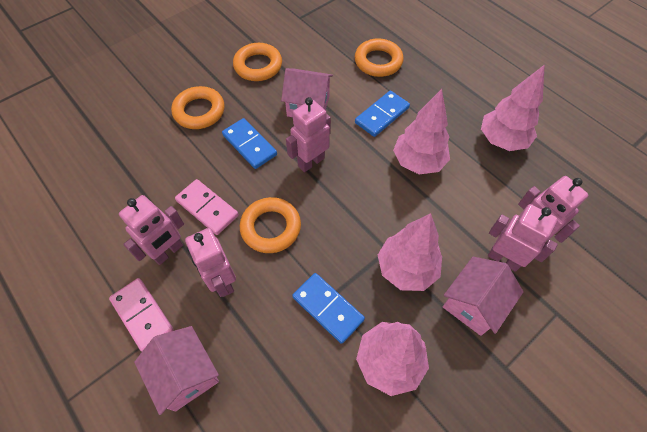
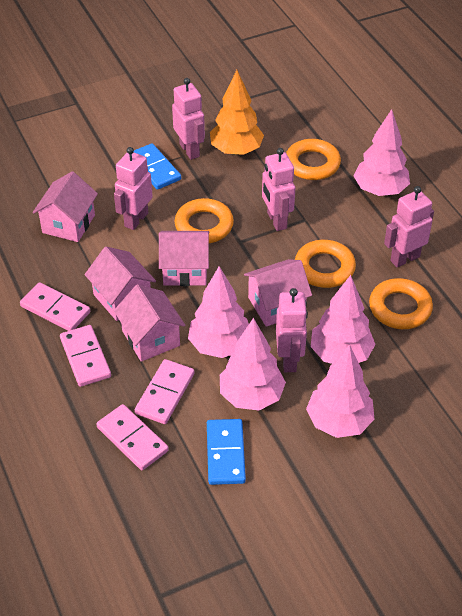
blue domino: [222,118,277,169] [292,273,365,344] [355,90,410,137] = 3 -> [134,143,181,190] [207,419,246,485] = 2
orange tree: none = 0 -> [210,70,264,155] = 1
pink domino: [109,278,174,352] [175,179,239,235] = 2 -> [20,282,90,331] [60,325,111,387] [96,404,169,470] [135,359,195,424] = 4
pink house: [134,326,219,415] [281,68,333,117] [443,257,524,336] = 3 -> [33,171,98,242] [85,247,156,321] [114,284,185,362] [159,231,209,286] [244,259,312,327] = 5
pink tree: [356,322,429,396] [378,213,442,291] [393,89,450,174] [481,64,545,151] = 4 -> [188,266,249,358] [220,318,286,410] [306,344,374,438] [311,275,376,364] [354,109,410,196] = 5

